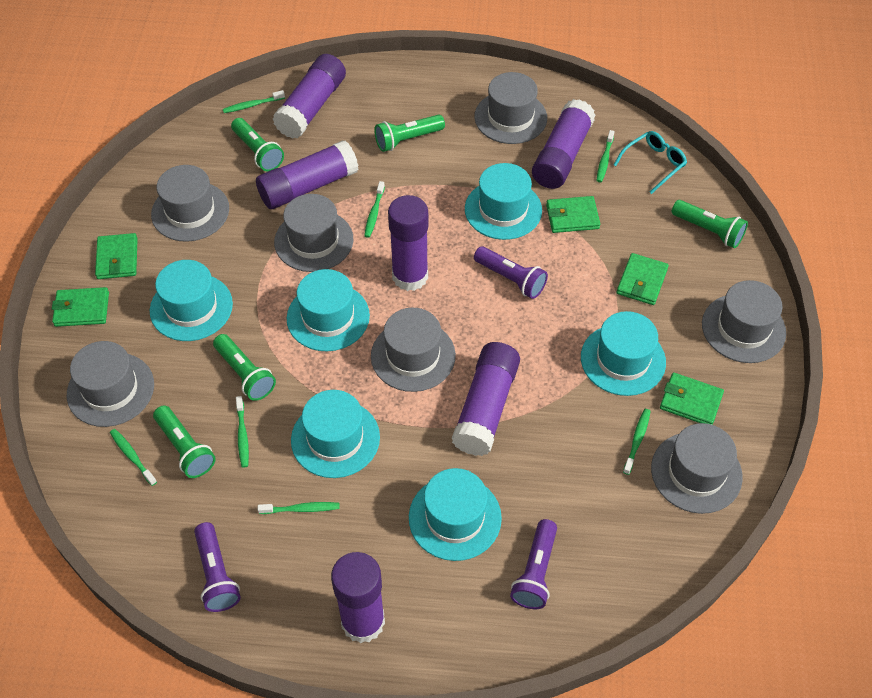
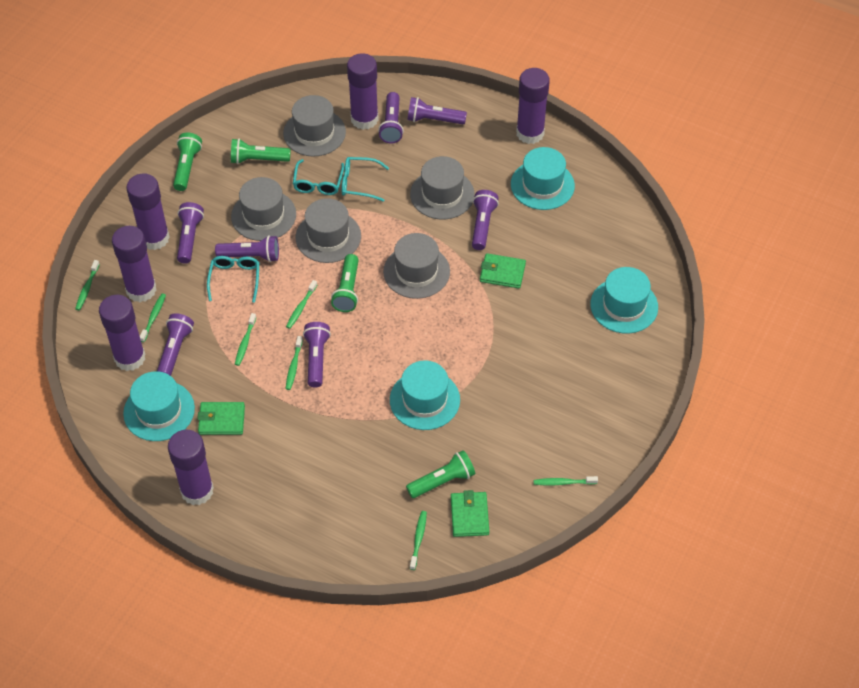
green flashlight: [153,406,216,478] [213,334,276,401] [231,118,284,171] [374,115,445,152] [672,200,748,248] = 5 -> [173,133,202,191] [231,139,291,164] [331,254,359,312] [406,450,475,498] = 4
green wallet: [52,287,109,327] [95,233,138,279] [546,196,600,233] [617,253,669,305] [660,372,724,425] = 5 -> [197,402,245,435] [451,490,489,537] [480,253,526,289] = 3
grey hat: [67,341,154,427] [151,165,229,242] [274,194,353,272] [371,308,456,392] [474,72,547,144] [651,423,743,514] [702,280,786,363] = 7 -> [231,177,296,241] [283,95,346,157] [295,198,361,263] [383,233,450,299] [410,156,475,220] = 5
purple flashlight: [194,522,241,612] [474,246,548,299] [510,519,557,609] = 3 -> [157,313,194,376] [177,202,204,264] [215,235,279,262] [303,322,331,387] [378,92,404,143] [407,97,467,124] [472,190,499,250] = 7
turquoise glasses: [614,131,687,194] = 1 -> [207,256,259,303] [293,159,344,195] [342,157,389,202] = 3
turquoise hat: [150,260,233,341] [287,269,370,351] [291,390,380,478] [409,468,502,561] [465,163,542,240] [581,311,666,396] = 6 -> [123,371,195,441] [390,361,460,430] [511,147,575,210] [590,267,658,334] = 4

